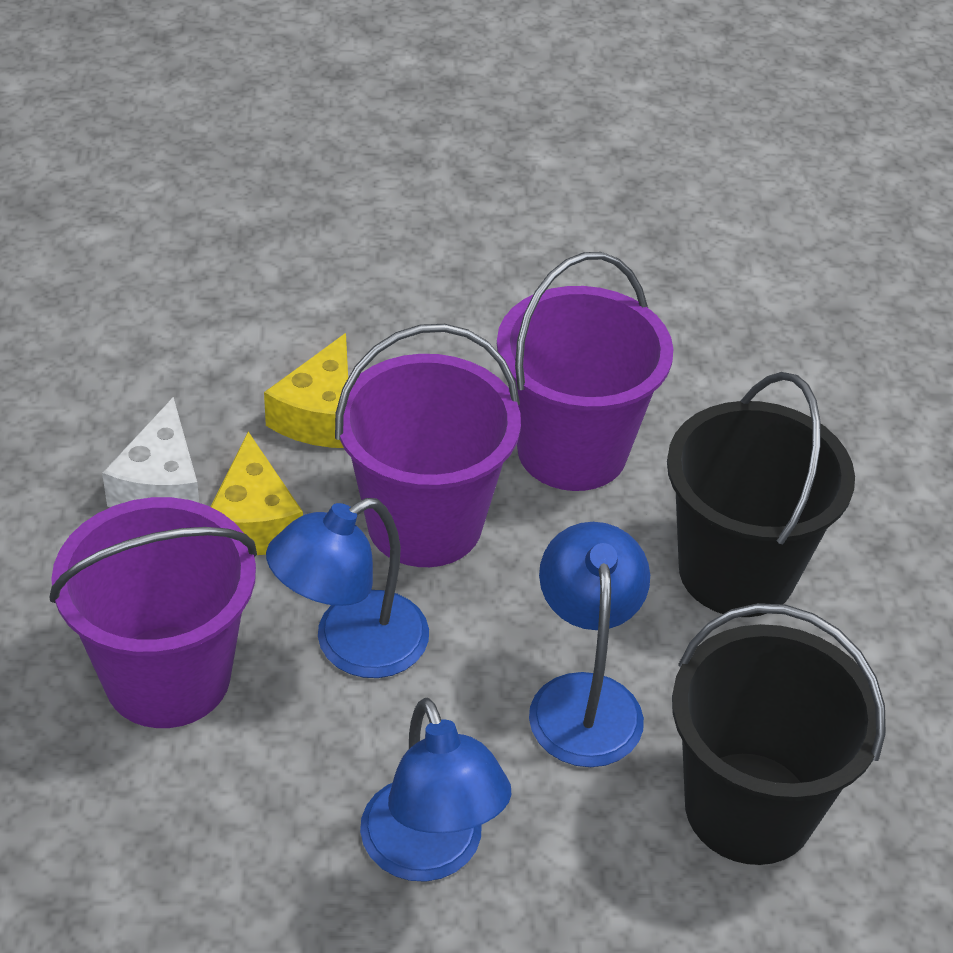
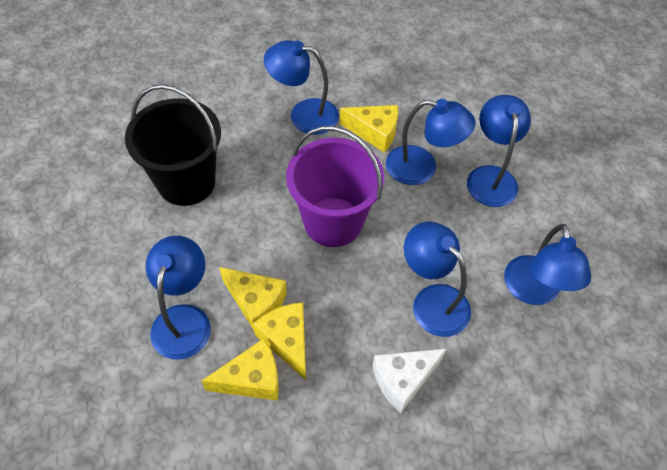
black bucket: [667,372,855,617] [672,603,886,865] = 2 -> [125,84,221,206] = 1
blue lamp: [266,498,429,678] [360,698,511,882] [529,522,650,767] = 3 -> [146,236,211,360] [264,40,339,135] [386,99,476,185] [404,222,471,337] [467,95,531,207] [504,224,591,305] = 6
purple bucket: [49,497,257,728] [335,324,521,567] [497,252,673,491] = 3 -> [286,126,384,247] = 1
yellow cheese: [211,432,303,555] [264,333,348,448] = 2 -> [202,338,279,401] [219,267,287,330] [253,303,306,380] [339,105,398,153] = 4

